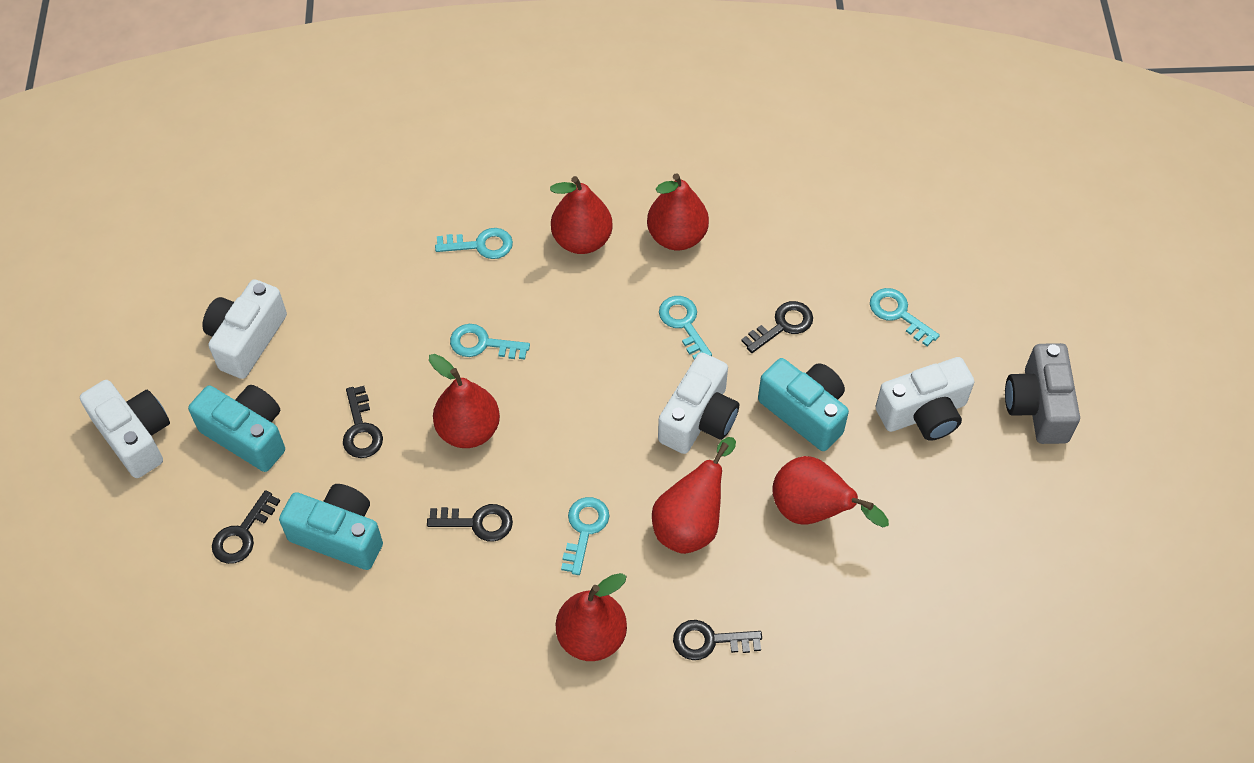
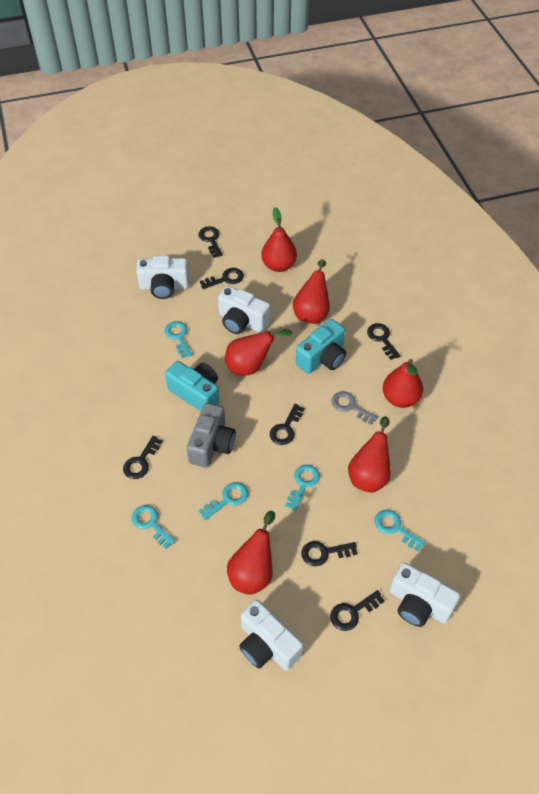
black key: [212,490,280,564] [343,386,383,458] [427,504,513,541] [673,620,762,660] [741,301,813,353] = 5 -> [123,436,162,479] [199,226,223,258] [200,268,244,289] [270,404,304,445] [301,541,358,566] [330,590,385,631] [367,323,400,360] = 7
grey key: none = 0 -> [332,391,378,425] = 1
turquoise camera: [188,385,285,472] [279,484,383,570] [758,358,849,451] = 3 -> [165,361,220,411] [296,319,346,374] = 2

